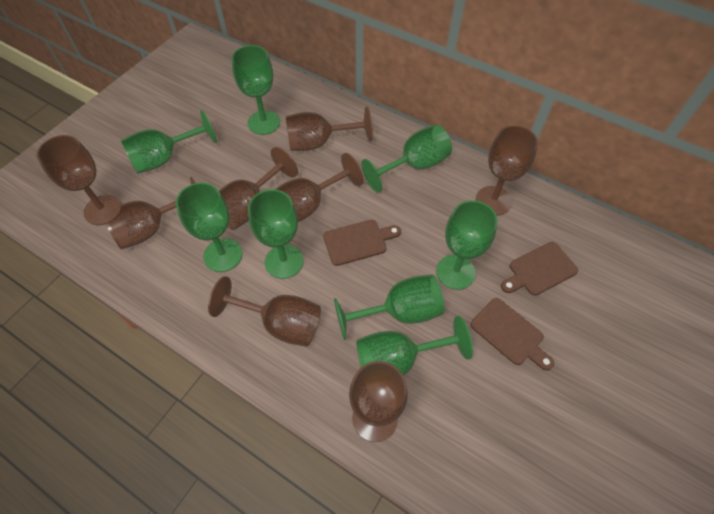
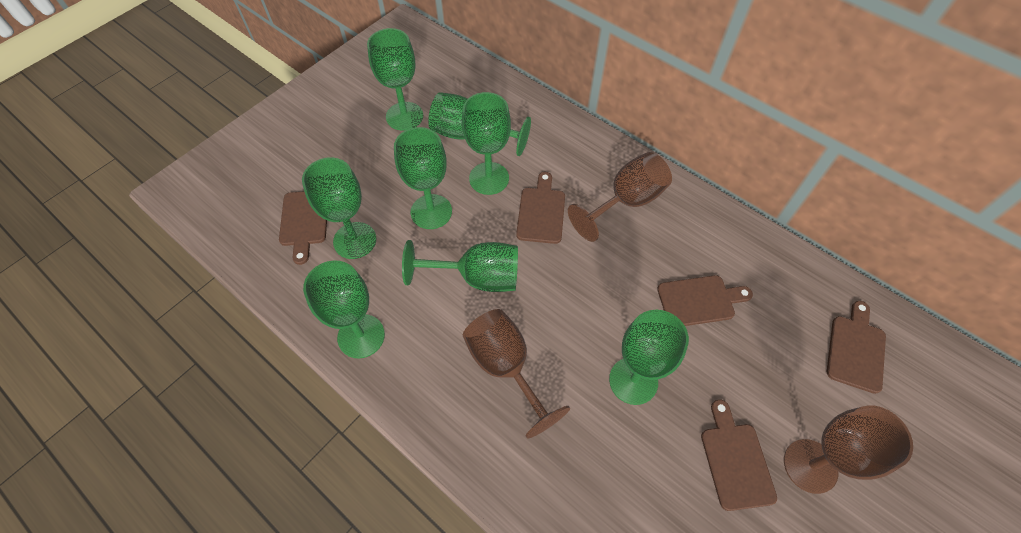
brown cutting board: [323,220,401,266] [470,298,554,371] [501,242,578,296] = 3 -> [279,191,327,265] [516,172,565,244] [657,275,753,326] [701,399,777,511] [827,301,886,394] = 5
brown goblet: [37,135,121,225] [102,177,196,249] [208,276,321,346] [219,147,298,230] [276,153,363,222] [286,107,373,151] [349,361,408,442] [476,125,538,216] = 8 -> [463,309,570,439] [568,152,672,242] [784,405,913,494] = 3

